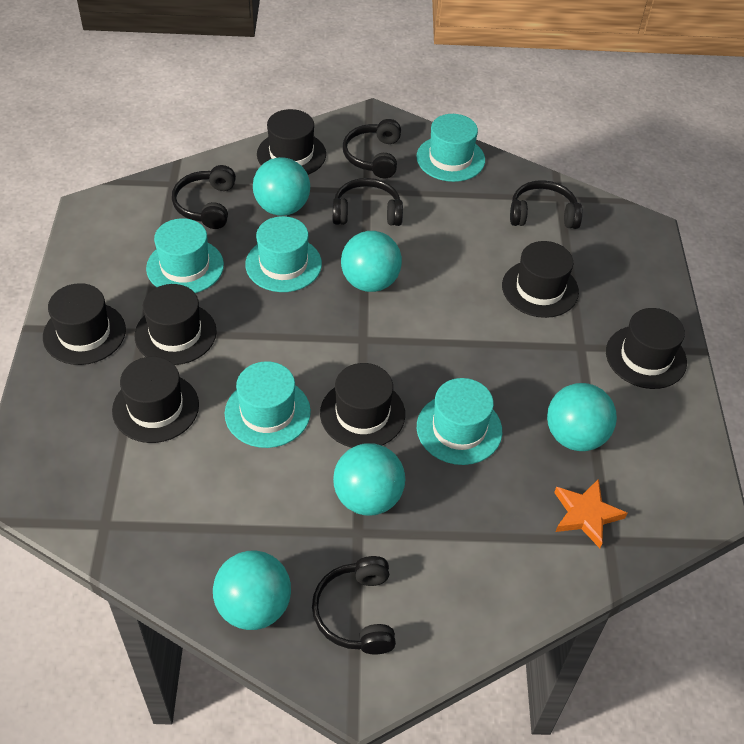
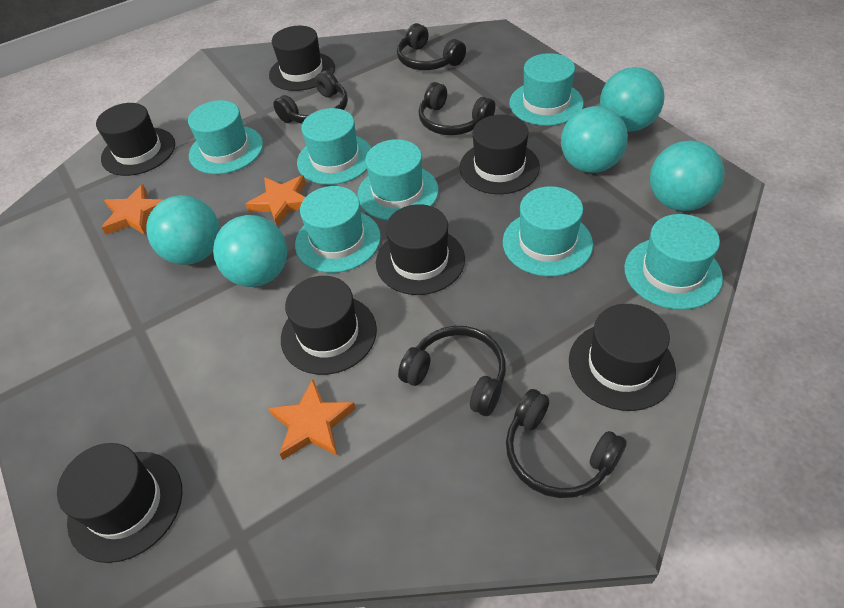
orange star: [554,479,627,548] = 1 -> [101,184,163,235] [246,175,306,227] [268,379,356,460] = 3
turquoise hat: [146,218,224,293] [225,361,311,448] [245,216,322,292] [416,114,485,182] [417,378,502,465] = 5 -> [188,100,263,174] [295,186,381,273] [297,108,371,185] [357,139,439,221] [503,186,593,277] [509,53,584,126] [624,214,723,310] = 7

